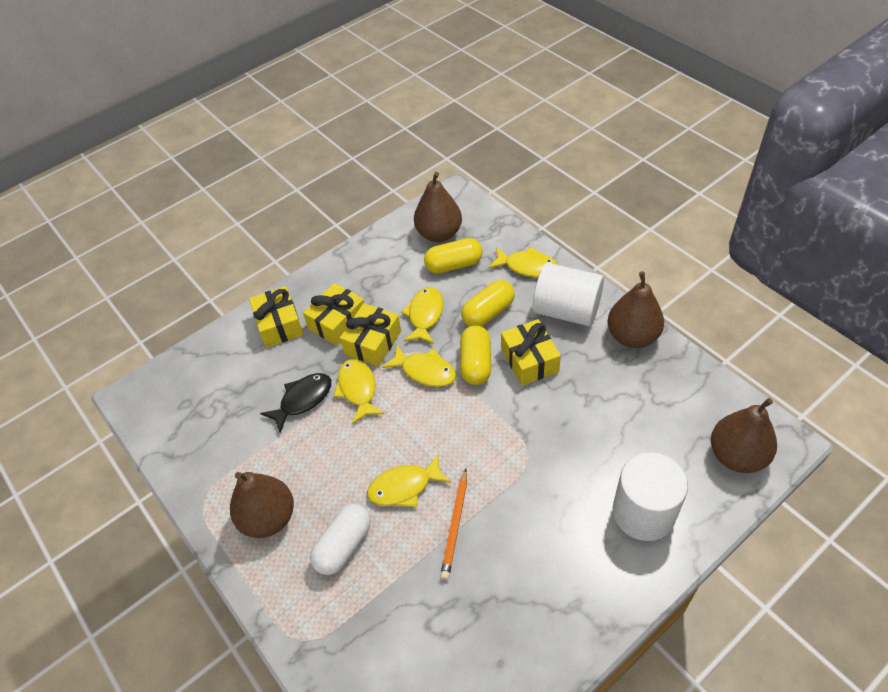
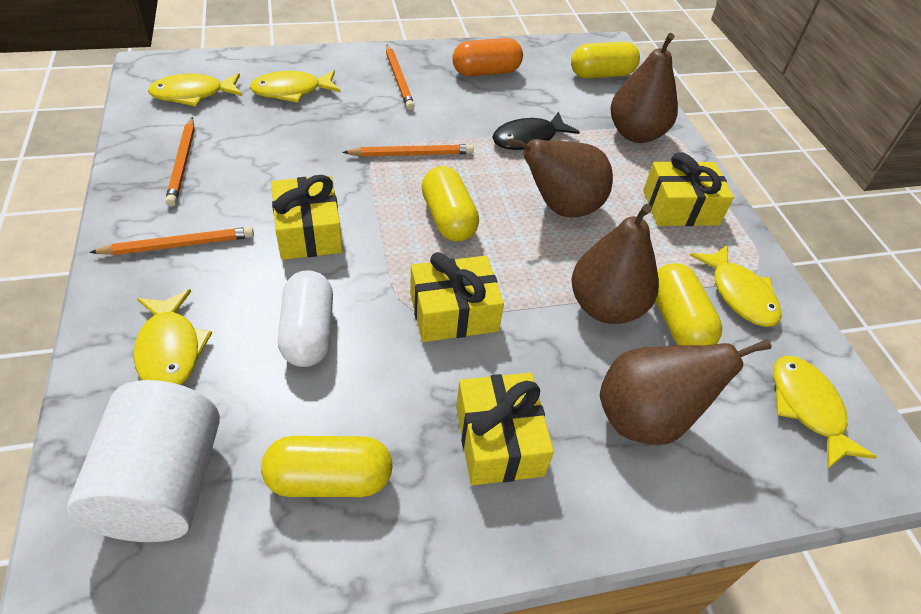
orange capsule: none = 0 -> [452,38,523,76] = 1
orange pencil: [440,469,467,580] = 1 -> [89,227,254,255] [165,117,195,206] [342,144,474,157] [386,45,415,110] = 4
white cylinder: [533,263,604,326] [613,452,688,541] = 2 -> [67,380,220,542] = 1
yellow capsule: [424,238,483,274] [460,325,491,385] [461,280,515,327] = 3 -> [261,436,393,497] [421,166,479,242] [571,42,640,79] [655,263,722,345] = 4

